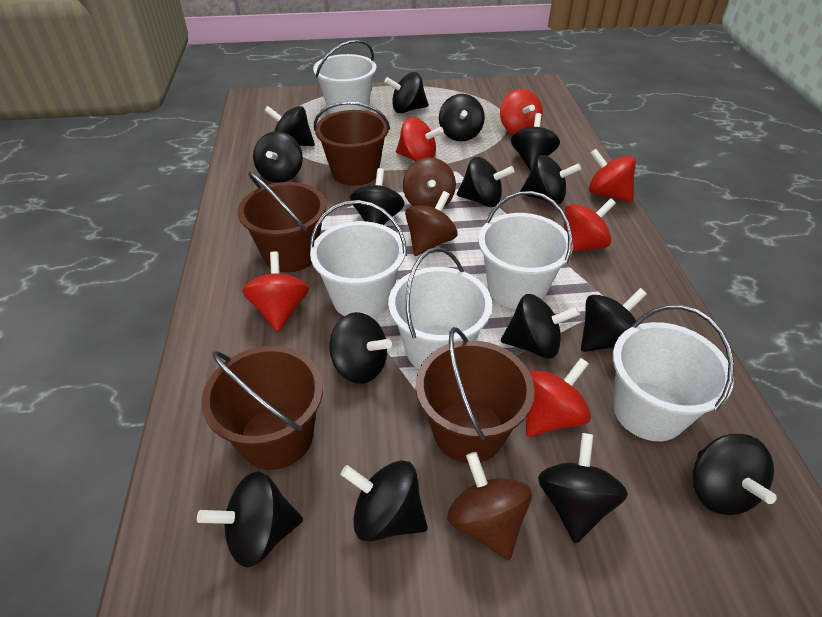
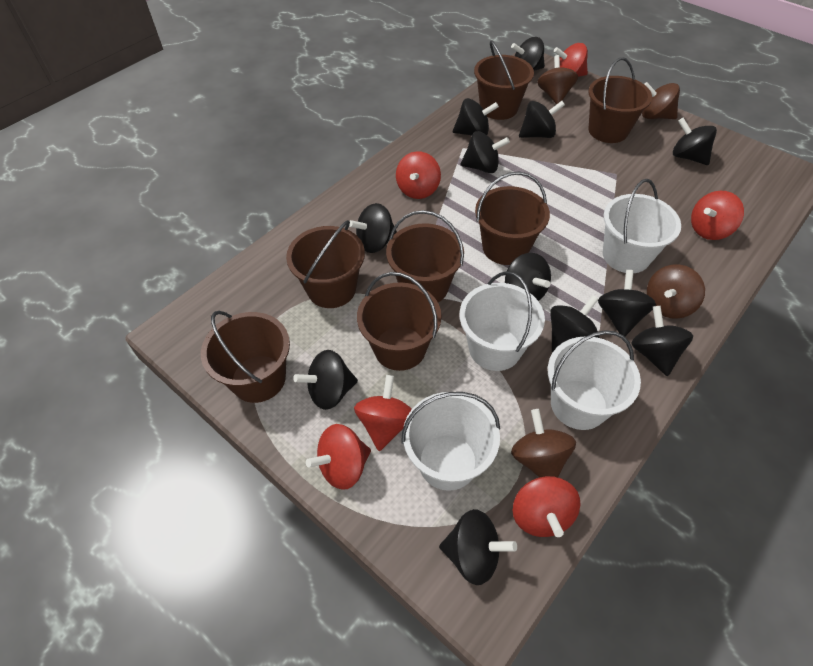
black spinning top: [197,472,303,568] [253,131,303,183] [264,106,315,146] [330,312,392,384] [340,460,428,542] [350,168,405,225] [385,72,429,113] [439,94,485,141] [457,157,514,207] [501,294,580,359] [511,113,560,171] [520,155,581,205] [538,433,628,543] [581,288,647,352] [692,434,777,515] = 15 -> [293,350,358,410] [349,203,397,253] [439,509,517,585] [453,98,499,136] [460,131,510,173] [505,253,551,301] [511,37,545,71] [519,101,565,138] [550,295,599,353] [598,270,656,337] [631,306,693,376] [673,118,717,165] = 12
brown bucket: [201,346,323,470] [238,171,326,272] [314,101,390,186] [416,327,535,463] = 4 -> [201,311,290,403] [286,220,365,308] [357,272,442,371] [386,210,464,302] [474,40,534,120] [475,172,550,265] [588,58,652,143] = 7
brown spinning top: [403,157,456,208] [405,191,458,256] [447,452,532,560] = 3 -> [511,409,576,477] [537,55,578,104] [642,82,680,119] [647,265,705,319] = 4
white bucket: [310,200,407,318] [313,40,377,114] [388,247,492,369] [478,191,573,309] [613,305,734,441] = 5 -> [401,392,500,491] [460,271,545,371] [548,330,641,430] [603,179,681,273] = 4

